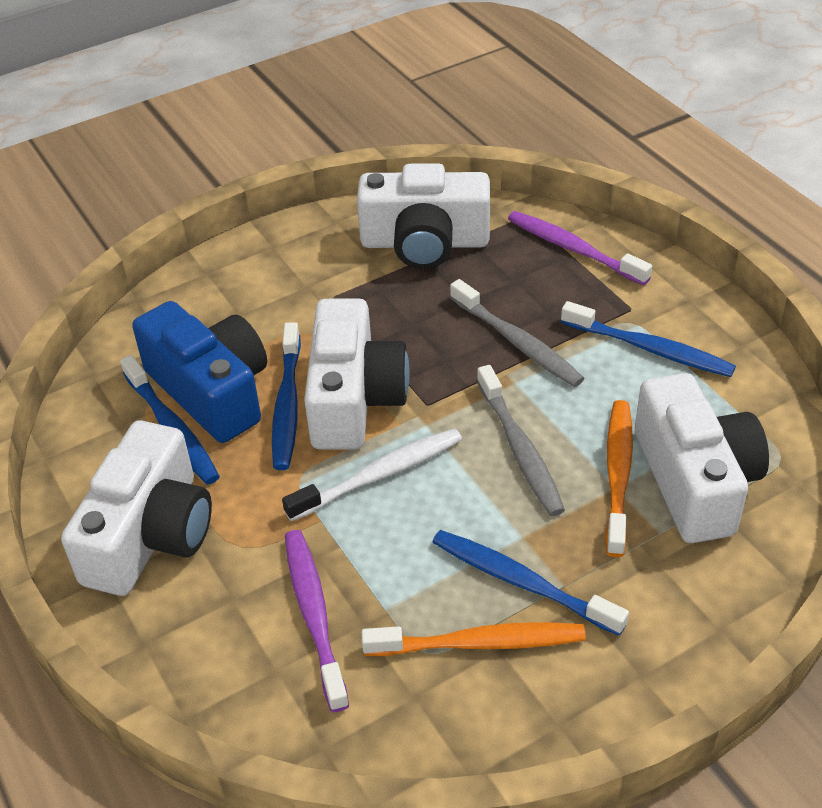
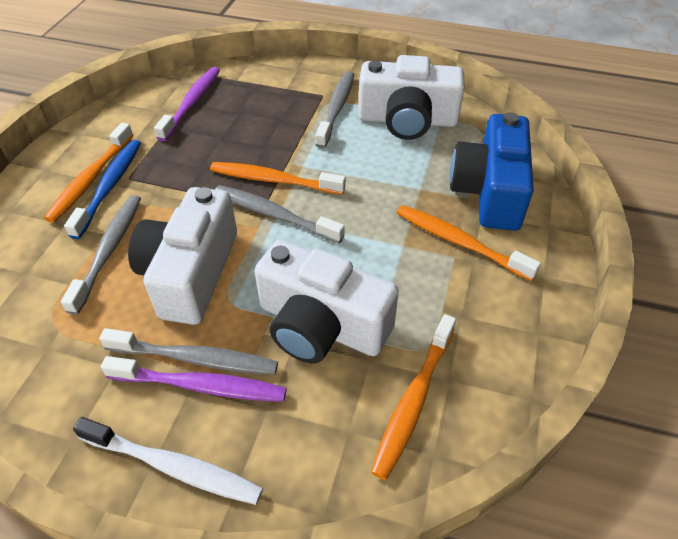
blue toothbrush: [120,355,220,485] [272,322,301,470] [432,530,629,636] [561,301,736,377] = 4 -> [64,140,141,239] = 1
grey toothbrush: [450,279,585,387] [477,365,565,516] = 2 -> [61,195,141,315] [99,328,278,375] [215,185,345,243] [315,71,354,148] = 4
orange toothbrush: [362,622,586,656] [605,400,633,557] = 2 -> [44,123,133,223] [210,162,346,195] [371,314,456,480] [397,205,541,281] = 4
white camera: [61,421,212,596] [304,298,409,449] [357,163,490,269] [635,373,769,543] = 4 -> [128,187,237,325] [254,240,399,363] [358,55,465,140] = 3

